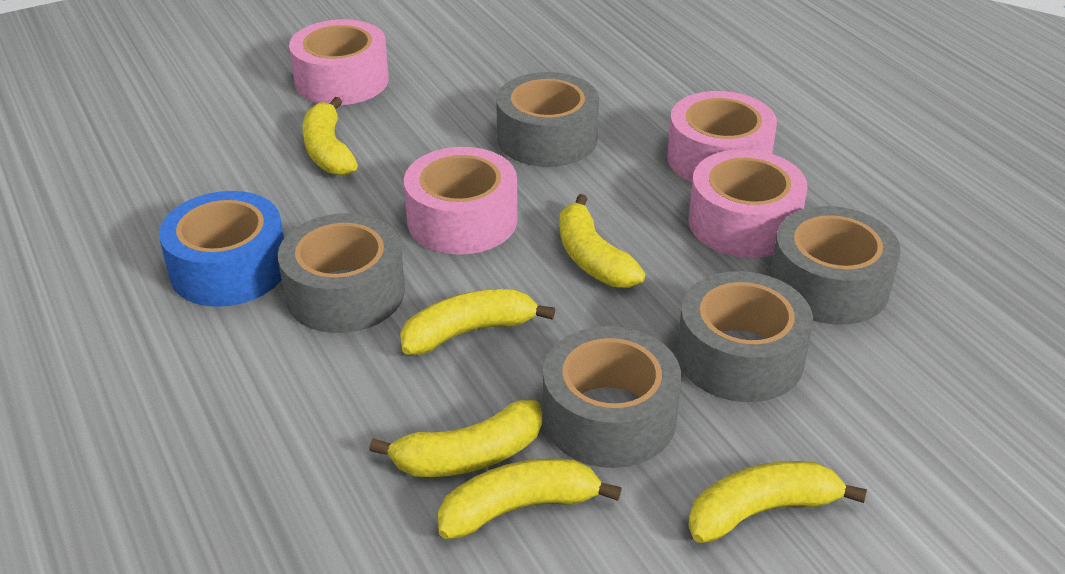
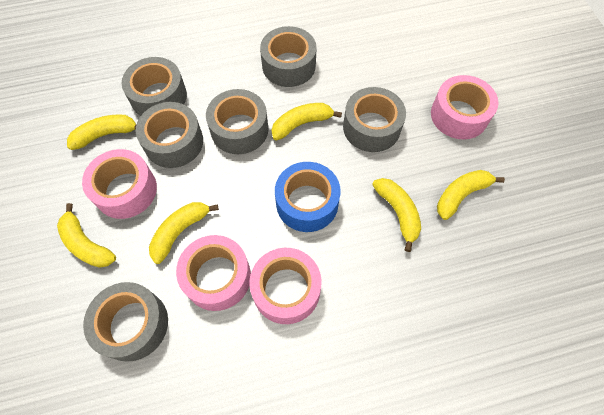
grey tape: [278,213,405,333] [496,72,599,167] [543,326,681,468] [677,271,813,402] [770,206,901,325] = 5 -> [83,282,168,362] [121,57,187,116] [136,102,203,168] [206,89,269,154] [260,26,316,87] [343,87,406,152] = 6

